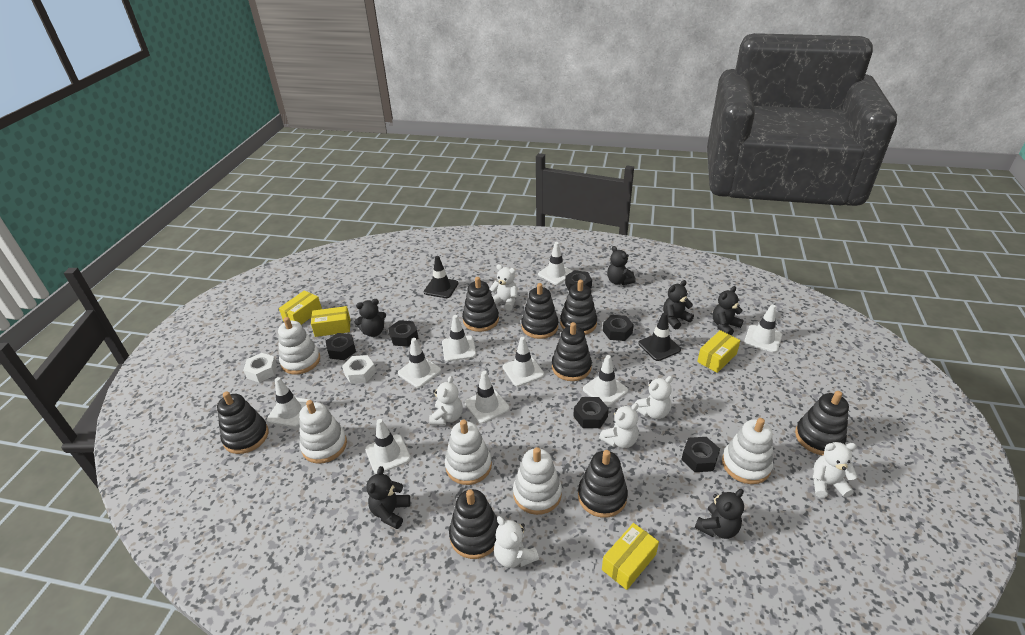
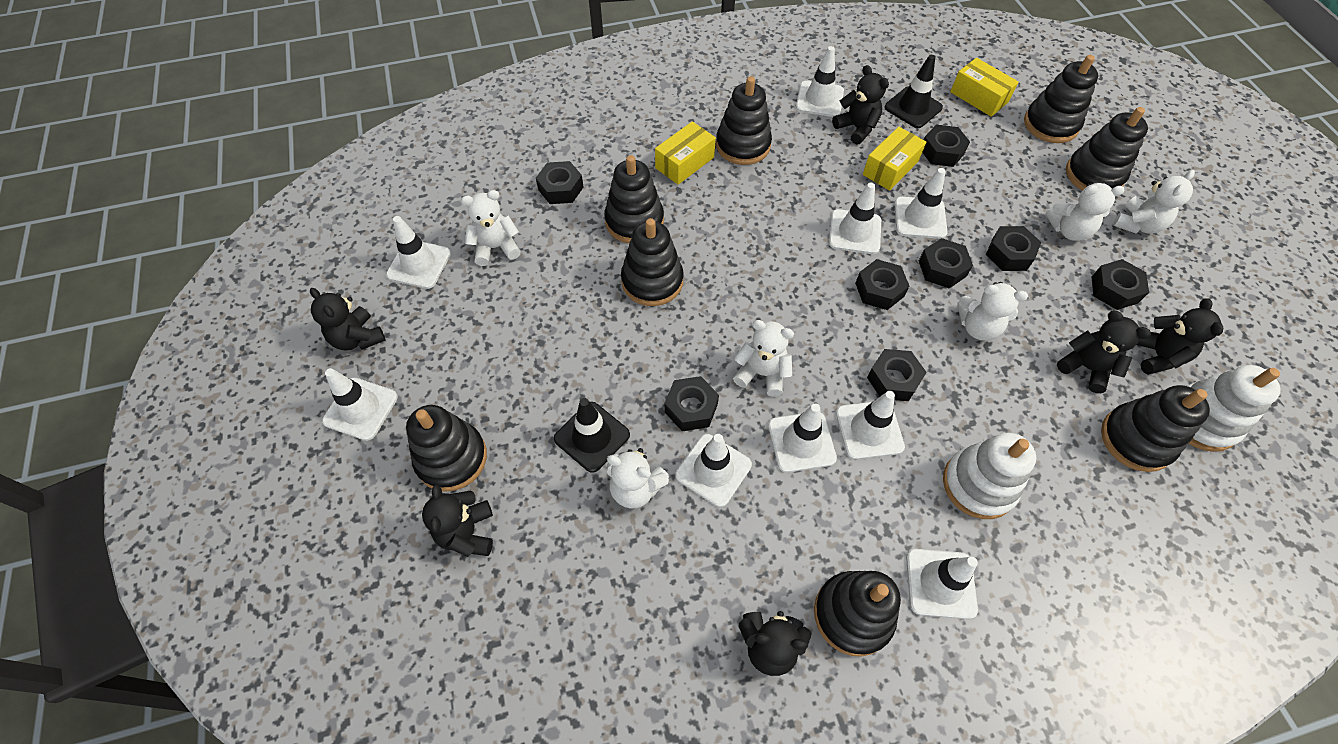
black nut: [326,333,356,360] [388,320,418,347] [565,270,592,291] [573,397,609,428] [603,315,634,341] [681,437,720,472] = 6 -> [536,161,583,204] [664,376,719,431] [855,259,909,310] [867,349,927,401] [919,238,973,288] [922,125,970,167] [986,226,1041,271] [1092,259,1149,310] = 8
white nut: [243,353,277,383] [342,355,376,384] = 2 -> none = 0
white stacking toy: [278,317,320,374] [299,400,347,464] [445,420,492,485] [513,447,562,515] [722,418,773,484] = 5 -> [943,433,1036,519] [1186,365,1281,452] = 2
yellow box: [279,290,322,325] [311,306,350,337] [602,523,659,590] [697,330,740,373] = 4 -> [655,121,716,185] [863,127,926,191] [950,58,1019,117] = 3

